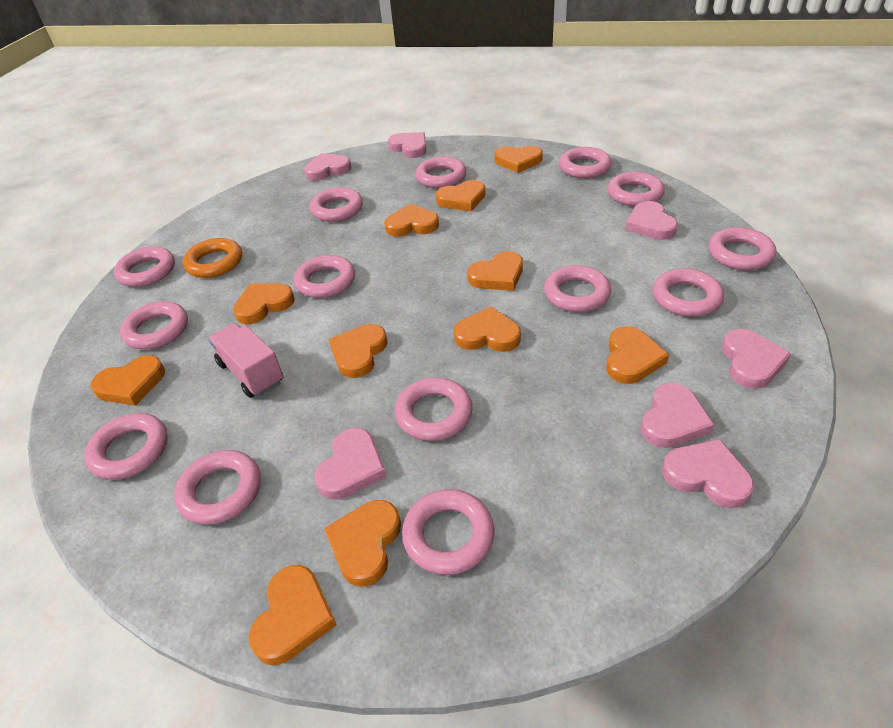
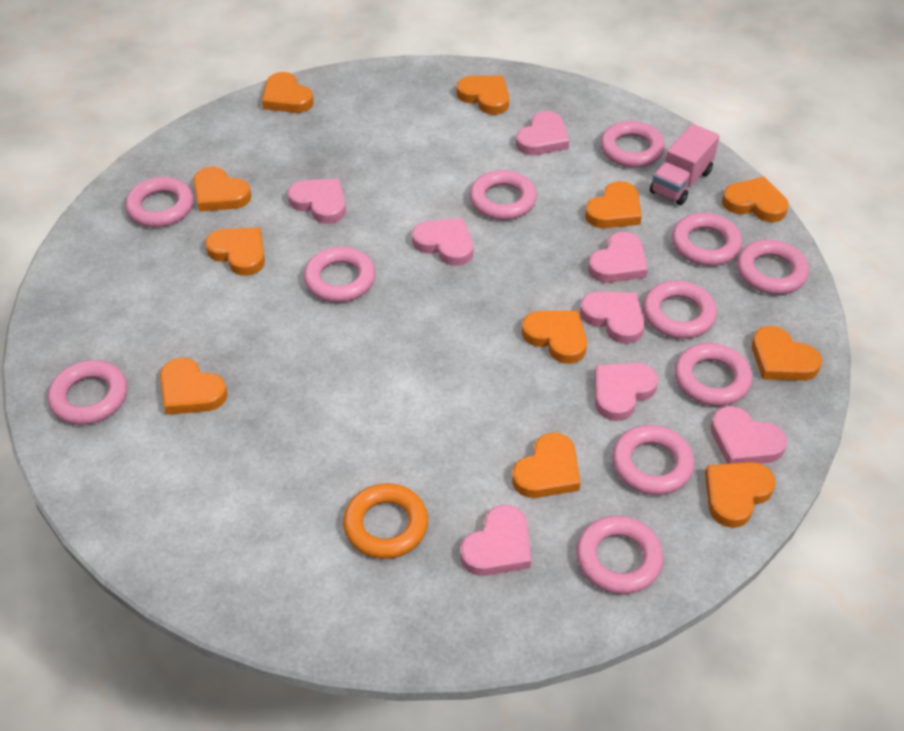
pink heart: [304,153,352,181] [314,428,387,500] [388,132,427,158] [625,201,678,240] [641,383,715,448] [662,439,754,508] [722,329,791,389] = 7 -> [288,178,346,224] [412,218,473,266] [460,505,531,576] [516,111,569,155] [580,292,645,344] [588,232,648,283] [595,363,658,421] [710,406,787,464] = 8
pink ring: [84,413,168,480] [114,246,175,287] [120,301,188,350] [174,450,261,525] [294,255,355,298] [310,187,363,222] [395,378,472,441] [402,489,494,575] [415,157,466,188] [544,265,611,312] [559,147,612,179] [608,172,665,207] [653,268,724,317] [708,227,776,270] = 14 -> [48,360,127,425] [125,177,194,227] [304,247,375,302] [470,170,537,220] [576,515,664,594] [600,121,665,168] [612,425,694,495] [643,281,717,339] [672,213,742,266] [674,343,752,406] [737,240,809,295] = 11

